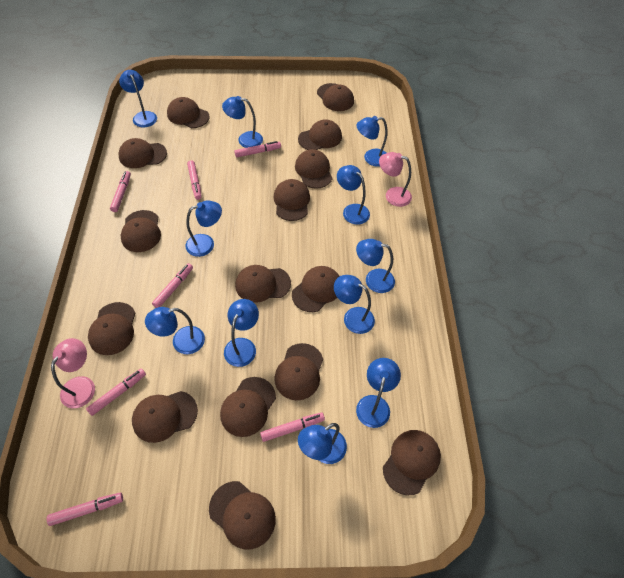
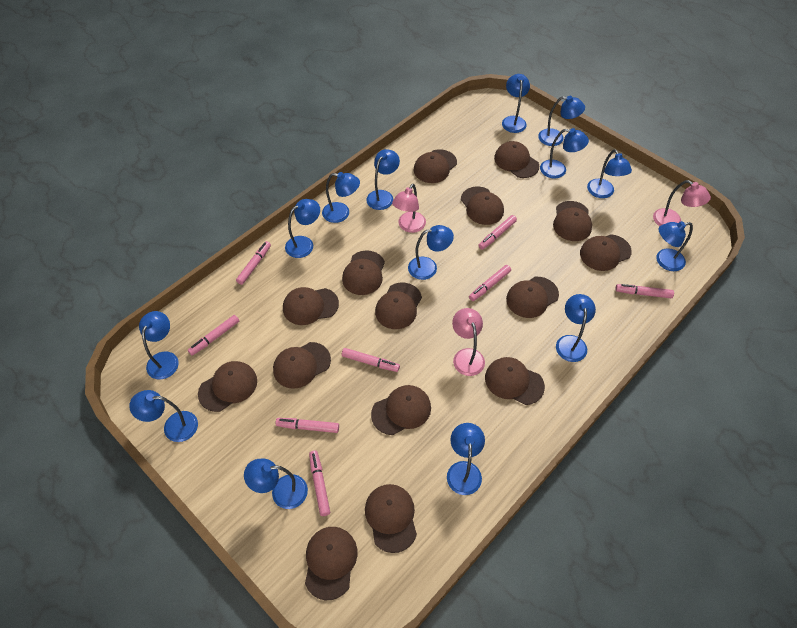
blue lamp: [119,70,157,127] [145,307,205,354] [185,201,222,257] [222,96,263,148] [224,299,259,367] [298,423,347,464] [334,275,375,334] [337,165,370,225] [356,116,388,167] [356,239,395,293] [356,358,401,428] = 11 -> [129,390,198,442] [139,311,179,379] [244,459,308,509] [285,199,320,258] [322,172,360,223] [366,149,400,210] [408,225,454,280] [447,423,485,495] [502,74,530,133] [538,96,585,146] [540,128,589,179] [556,294,596,362] [587,149,632,198] [656,221,693,271] = 14
pink lamp: [51,338,95,408] [379,152,412,207] = 2 -> [392,184,426,233] [452,308,485,376] [653,180,711,226] = 3
pink marker: [47,493,123,526] [86,368,146,416] [110,171,131,212] [152,263,193,308] [187,160,202,200] [234,141,281,157] [260,412,325,442] = 7 -> [188,315,239,356] [236,241,271,285] [276,418,339,433] [309,451,330,516] [342,348,400,372] [469,265,511,301] [478,215,517,250] [615,284,674,298] = 8

